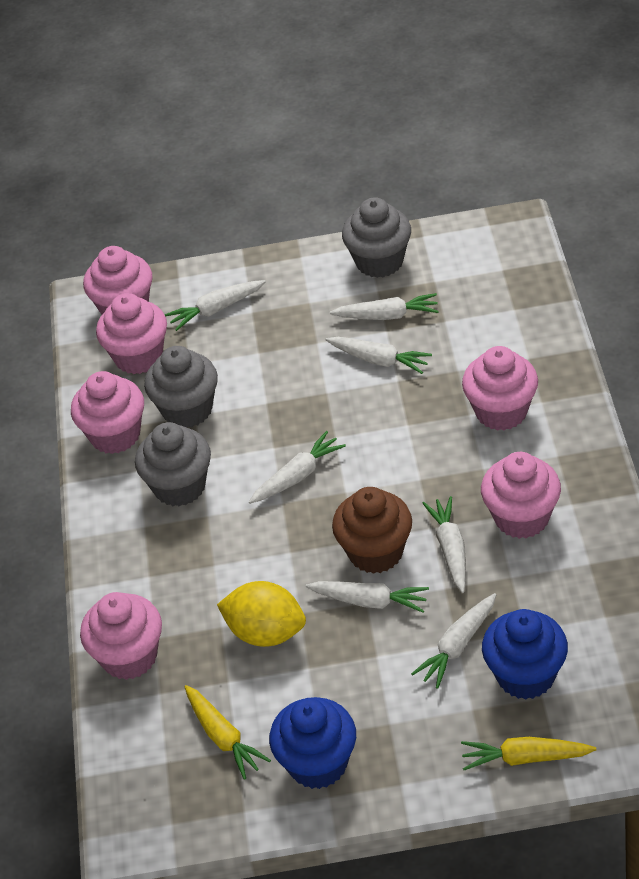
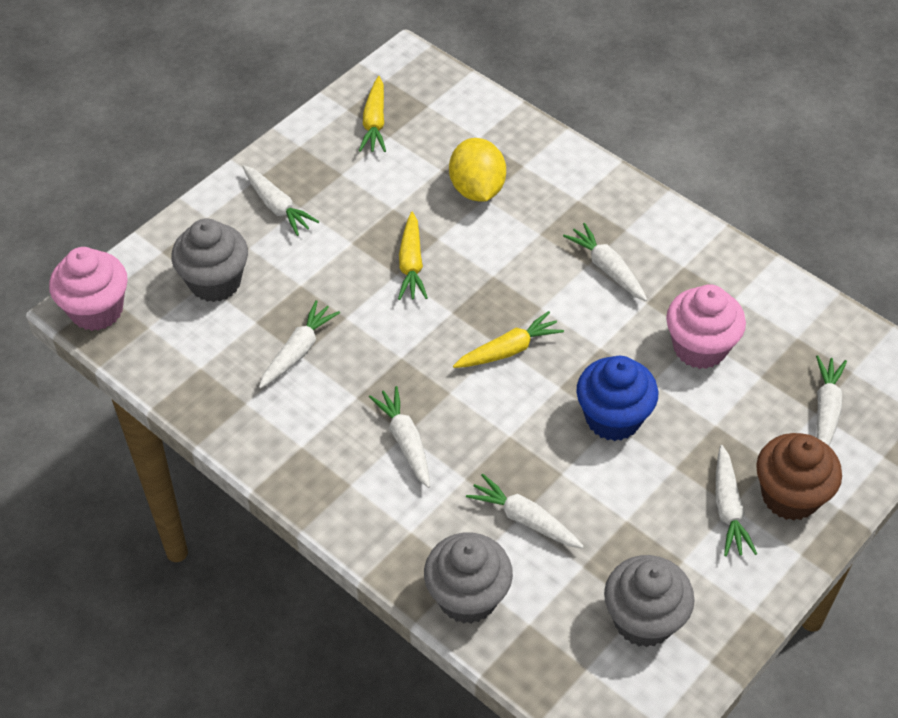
blue cupcake: [269,697,356,789] [482,609,568,700] = 2 -> [576,356,658,441] = 1
pink cupcake: [71,371,144,454] [80,592,162,680] [83,246,152,315] [96,293,167,374] [462,346,538,431] [481,452,561,539] = 6 -> [49,247,128,331] [666,284,746,369] = 2
yellow carrot: [184,685,271,780] [461,737,596,770] = 2 -> [359,76,386,152] [398,211,428,300] [453,311,564,368] = 3

